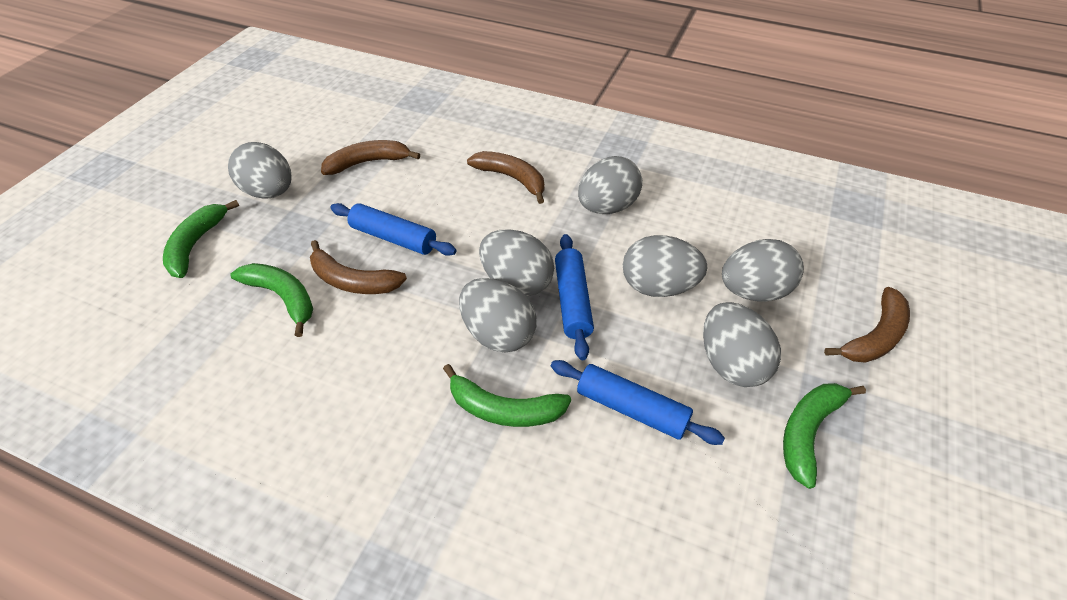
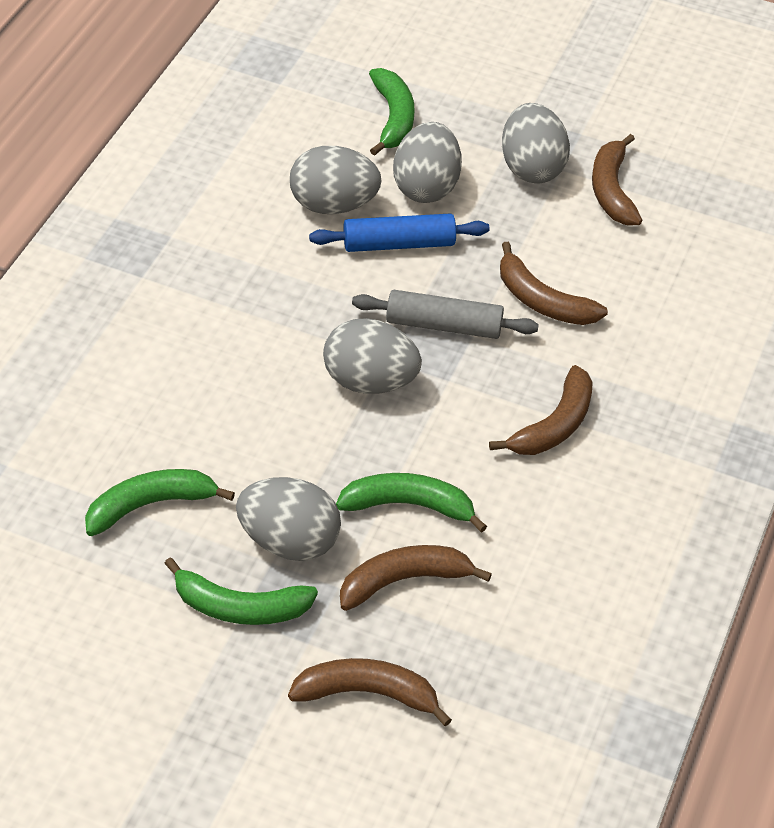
blue rolling pin: [330,203,457,256] [551,360,725,445] [555,234,594,360] = 3 -> [309,213,490,252] = 1
brown banana: [310,240,407,294] [321,140,420,175] [467,151,545,204] [824,287,910,363] = 4 -> [288,658,452,726] [340,545,492,611] [489,365,593,455] [500,242,608,325] [592,134,642,226] = 5
grey egg: [228,142,292,199] [459,278,537,353] [479,229,554,297] [578,156,643,214] [623,235,708,297] [703,302,781,387] [722,239,804,302] = 7 -> [236,477,341,561] [290,146,382,214] [323,318,422,394] [393,122,462,203] [502,103,570,183] = 5
grey rolling pin: none = 0 -> [352,290,539,339] = 1

